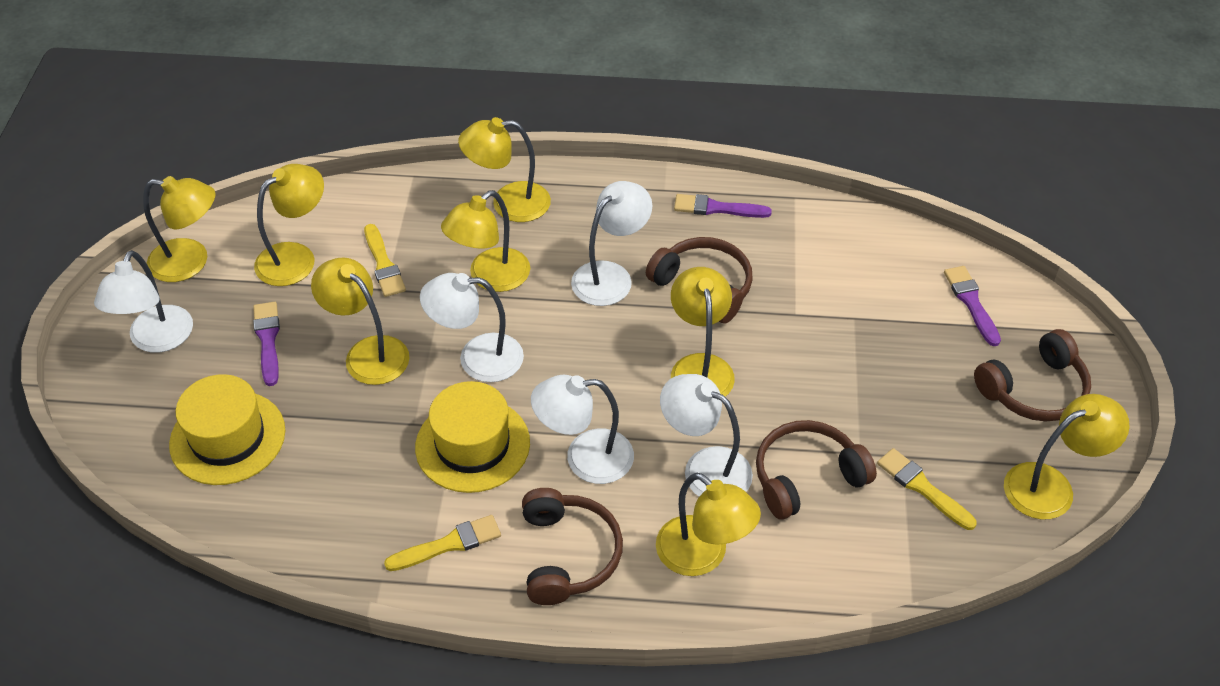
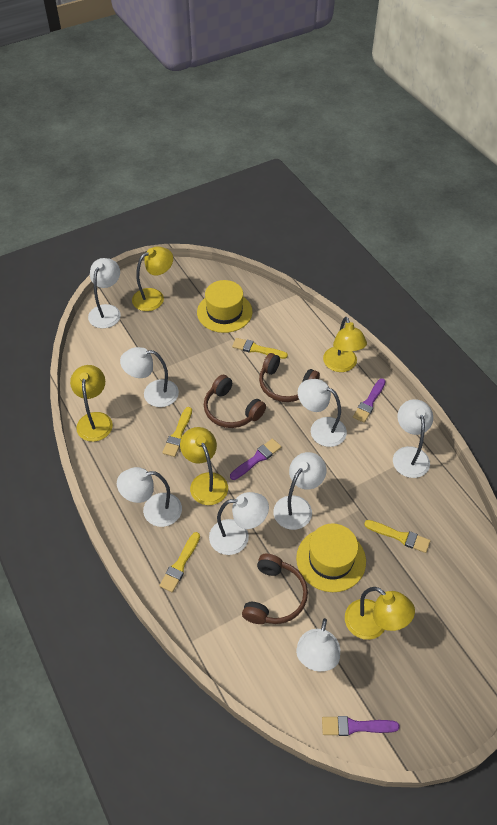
brown headphones: [522,488,623,605] [646,237,753,324] [756,420,877,520] [974,329,1091,422] = 4 -> [204,375,266,428] [242,554,308,624] [259,353,320,402] = 3
white lamp: [94,250,193,353] [420,273,524,382] [531,375,634,484] [571,181,652,306] [660,374,753,496] = 5 -> [88,258,121,328] [117,467,182,527] [120,347,179,407] [209,492,269,555] [273,452,326,530] [296,618,340,671] [298,379,347,447] [393,399,433,478] = 8
yellow brush: [364,224,406,297] [384,515,501,571] [877,448,977,530] = 3 -> [159,532,200,592] [162,407,192,457] [232,338,288,359] [364,520,430,553] = 4
yellow lamp: [143,176,215,282] [254,164,324,286] [311,257,409,385] [441,190,530,292] [458,117,551,222] [656,473,761,576] [671,267,735,397] [1004,394,1130,519] = 8 -> [70,365,113,442] [132,246,173,311] [180,427,228,505] [323,317,367,372] [345,587,415,640] = 5

